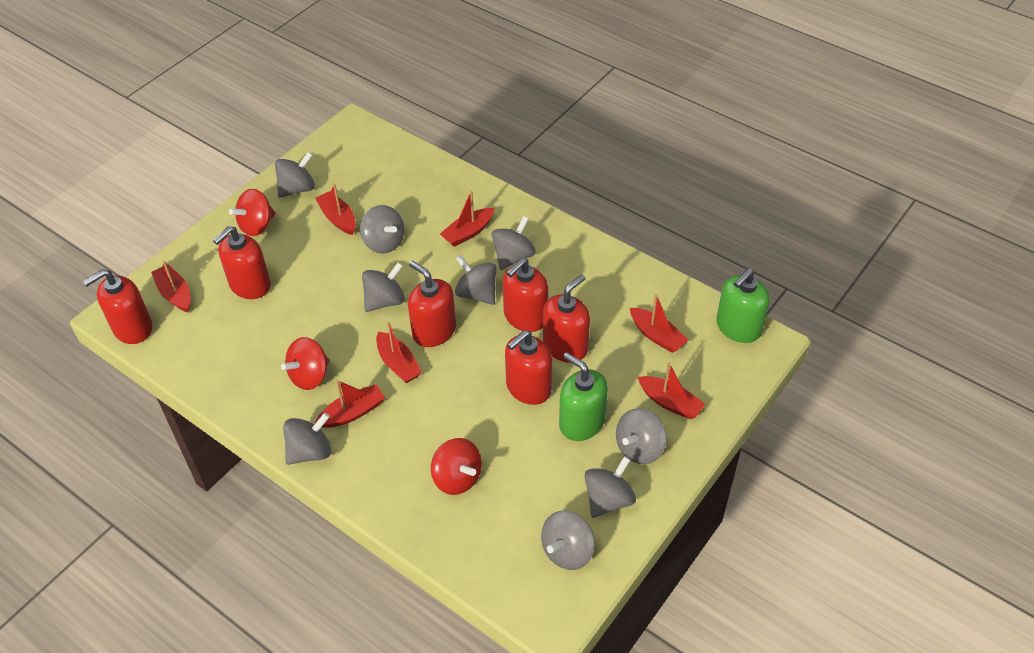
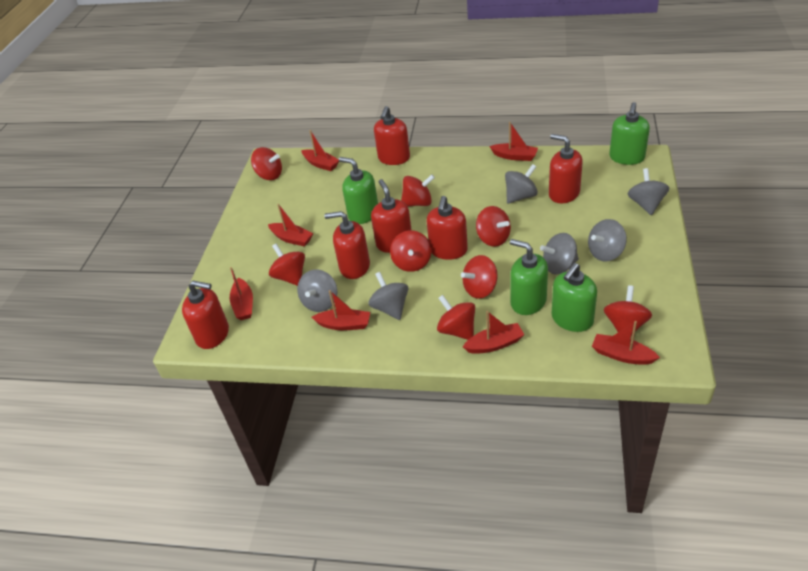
green soap dispenser: [559,352,608,441] [716,268,770,343] = 2 -> [339,157,378,224] [510,239,548,315] [551,263,597,332] [609,102,650,165] = 4
grey spinning top: [275,152,315,198] [283,413,331,465] [360,205,404,253] [362,262,405,312] [455,255,497,305] [492,216,536,270] [541,511,595,570] [584,456,636,518] [616,408,667,464] = 9 -> [297,270,337,312] [368,272,408,320] [505,164,538,204] [540,233,579,275] [588,219,627,261] [628,168,669,215] = 6
red spinning top: [229,189,275,236] [281,337,329,390] [431,438,482,495] = 3 -> [251,147,282,180] [269,244,305,286] [390,230,431,272] [401,174,435,206] [437,295,475,340] [461,255,498,299] [476,206,511,247] [604,285,652,335] = 8

